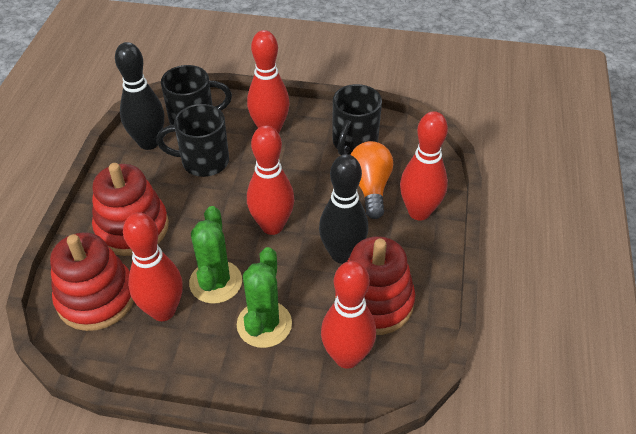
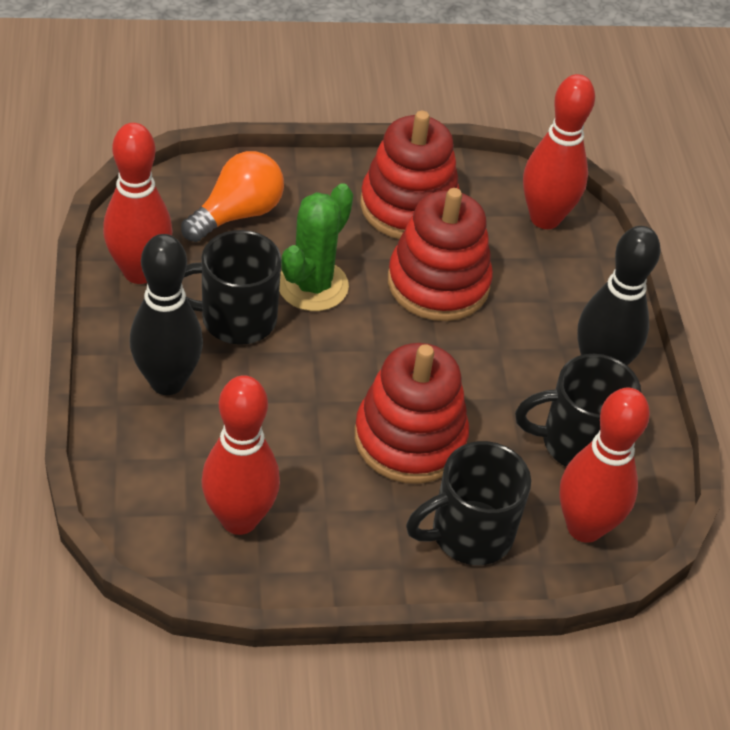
green cactus: [189,206,242,304] [237,247,292,348] = 2 -> [279,184,353,311] = 1
red bowling pin: [123,212,183,321] [247,30,290,133] [247,126,295,235] [321,261,376,369] [400,111,448,221] = 5 -> [103,123,173,284] [201,375,280,535] [523,74,595,229] [559,388,650,543] = 4

